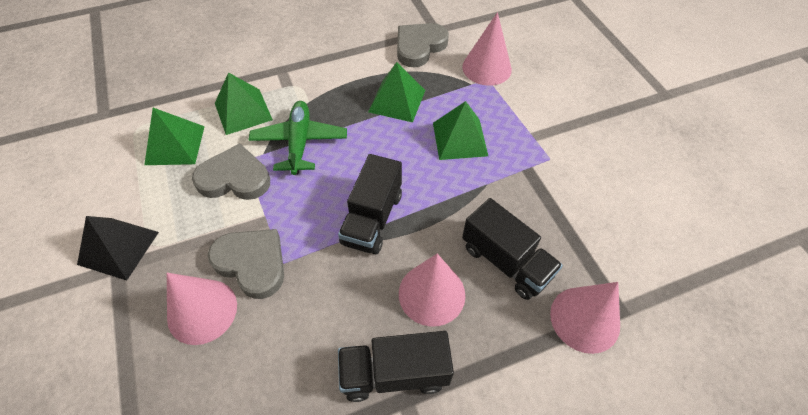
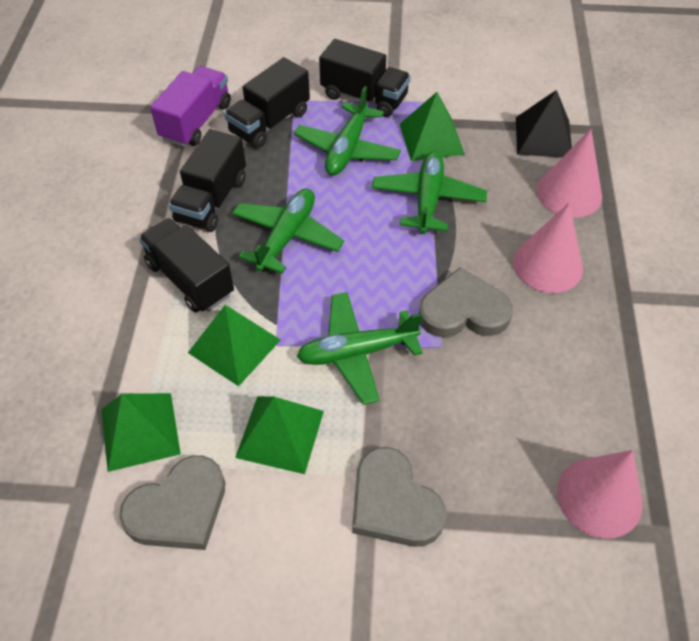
black truck: [338,154,402,254] [338,331,454,402] [462,198,563,300] = 3 -> [139,218,234,313] [169,129,246,232] [224,57,310,148] [319,39,411,117] = 4
green plane: [248,101,347,175] = 1 -> [232,189,344,274] [294,86,401,176] [297,292,423,405] [372,151,487,234] = 4
pink cone: [167,273,237,345] [399,254,466,327] [462,12,512,86] [550,282,620,354] = 4 -> [513,203,583,293] [537,129,602,218] [557,450,643,539] = 3
purple truck: none = 0 -> [150,66,231,147] = 1

